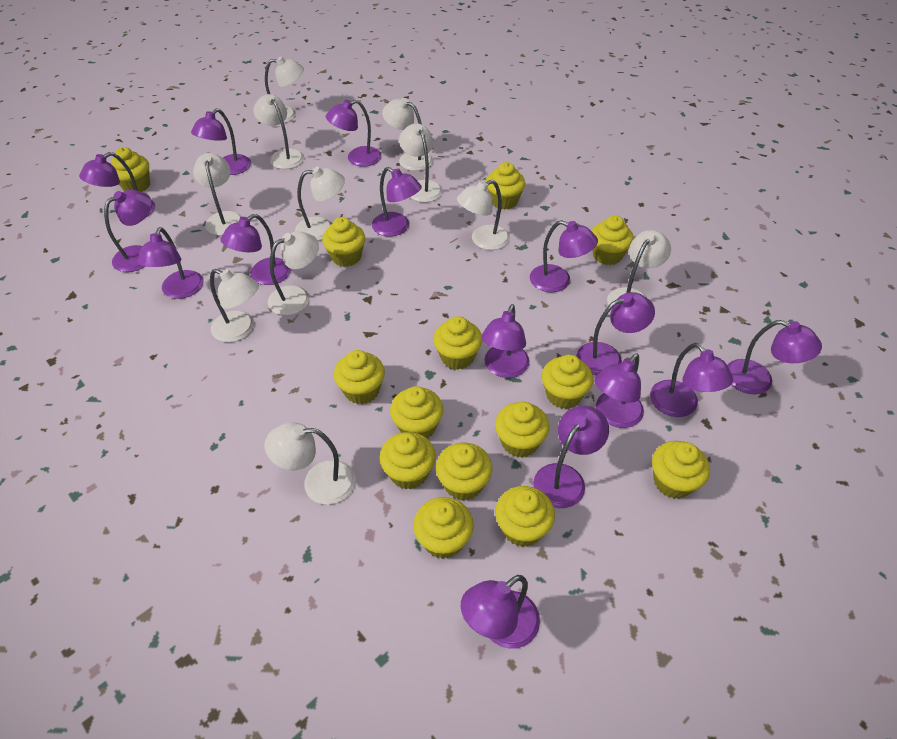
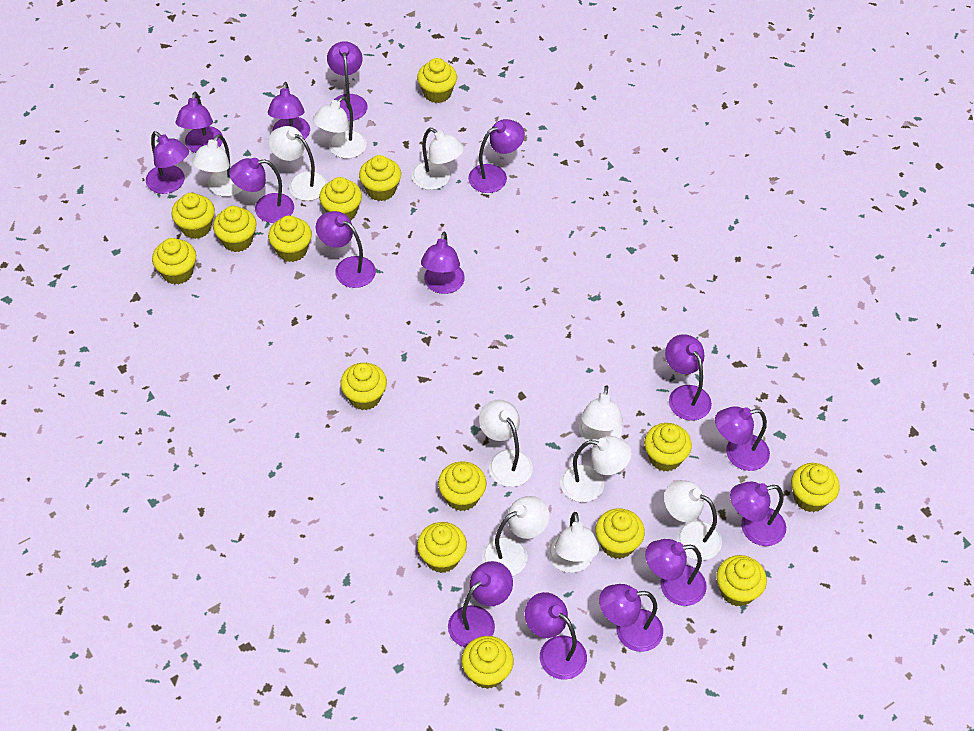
white lamp: [193,153,242,236] [210,269,259,342] [253,94,304,169] [265,56,304,123] [265,422,356,505] [268,231,319,315] [295,167,345,241] [382,98,433,171] [399,123,443,202] [457,180,510,250] [607,230,671,305] = 11 -> [192,134,243,197] [268,126,328,201] [313,96,367,159] [412,128,464,190] [479,400,533,487] [482,496,549,576] [548,512,599,573] [560,436,632,502] [579,385,623,446] [664,480,722,560] = 10
yellow cupcake: [111,147,150,192] [322,217,365,267] [334,350,385,404] [380,432,436,489] [390,386,443,439] [413,497,474,559] [433,316,482,370] [436,443,492,501] [486,162,525,209] [495,402,549,458] [495,486,555,547] [542,354,593,409] [591,215,633,265] [652,441,710,499] = 14 -> [152,238,196,285] [171,193,215,239] [213,206,257,252] [268,216,312,262] [319,177,362,220] [340,363,387,410] [359,155,401,201] [417,58,457,103] [417,522,467,573] [438,462,486,511] [462,636,514,689] [595,508,645,559] [644,423,692,472] [716,555,767,607] [791,463,840,512] = 15

